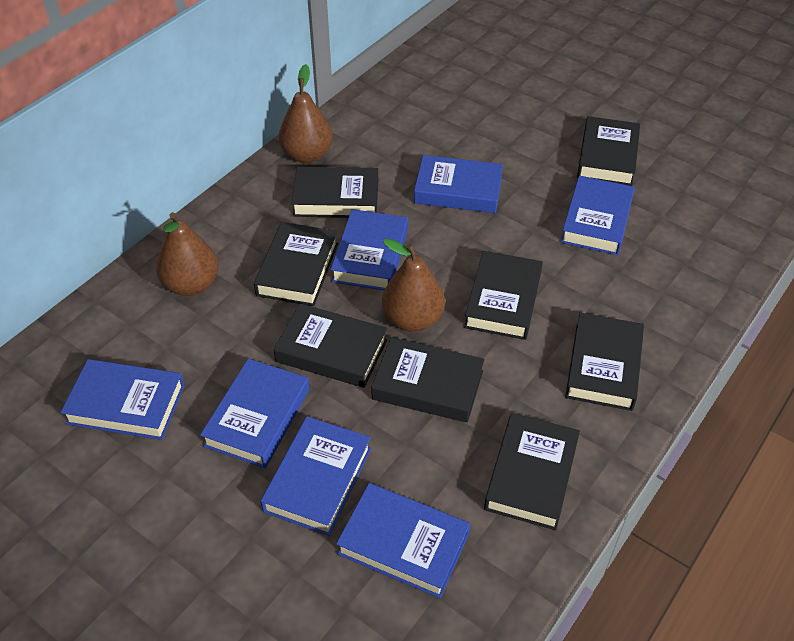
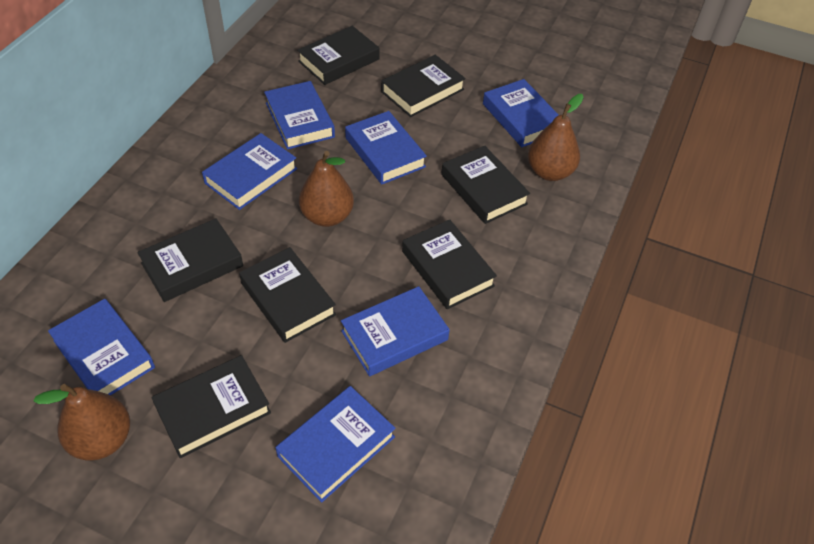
black book: [254,222,338,306] [274,303,387,388] [291,167,378,218] [371,337,484,423] [464,251,543,340] [484,413,580,530] [565,312,644,411] [577,116,640,186] = 8 -> [137,218,243,302] [151,355,271,458] [239,247,336,343] [297,26,380,85] [381,55,466,117] [402,220,497,309] [441,146,530,224] = 7

